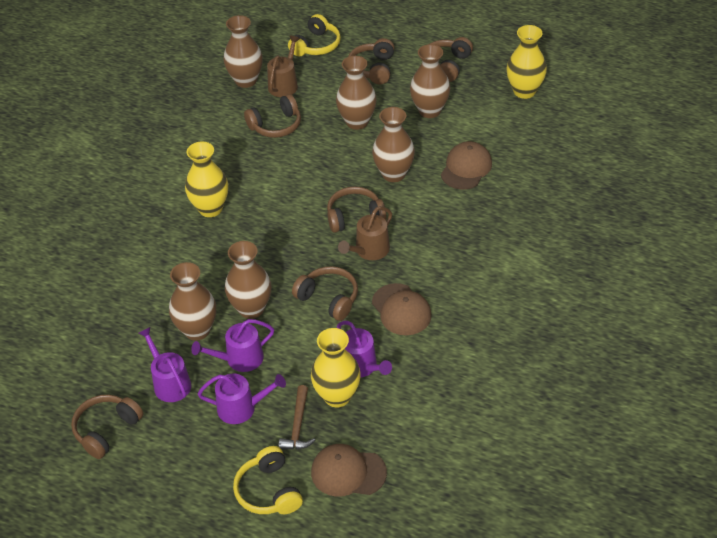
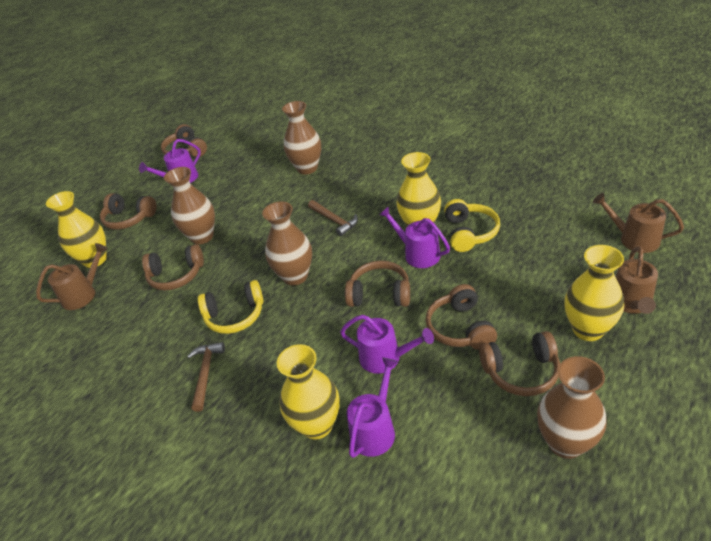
brown cap: [311,444,387,497] [372,283,432,335] [441,141,492,189] = 3 -> none = 0
brown hammer: [278,385,315,449] = 1 -> [187,342,225,412] [308,200,358,236] = 2
brown vase: [169,262,216,341] [223,15,263,88] [225,241,271,319] [336,56,377,130] [372,107,415,182] [410,44,450,118] = 6 -> [164,167,215,244] [262,201,312,285] [282,101,321,174] [537,356,607,459] = 4
brown watering can: [267,35,300,97] [338,206,392,260] = 2 -> [36,243,108,310] [593,193,684,253] [615,246,658,314] = 3
yellow vase: [185,142,228,217] [311,328,361,407] [506,25,547,99] = 3 -> [46,191,107,268] [277,344,340,440] [396,152,441,226] [564,245,624,341] = 4

